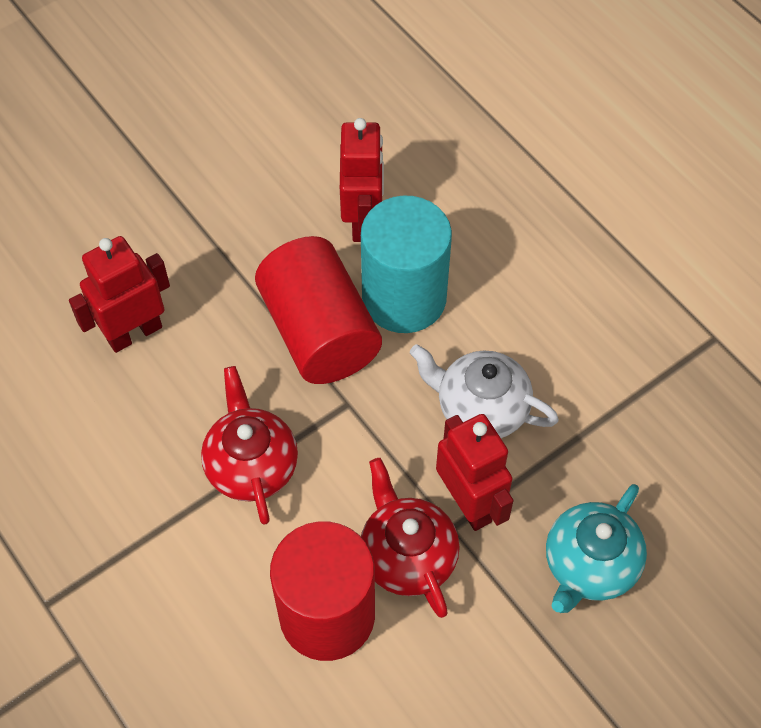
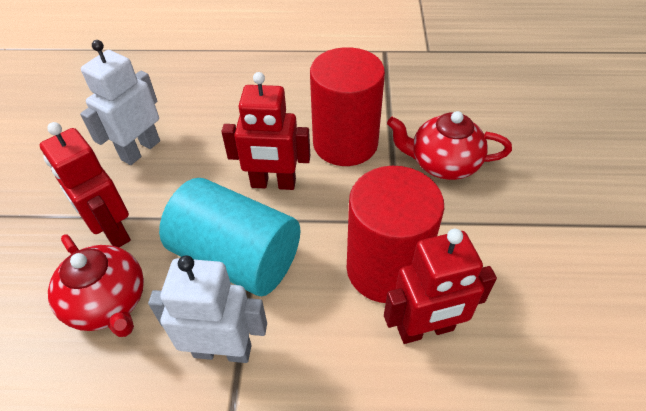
turquoise teapot: [546,484,647,613] = 1 -> none = 0
white robot: none = 0 -> [80,40,160,165] [148,255,267,363] = 2
white teapot: [410,344,559,438] = 1 -> none = 0

